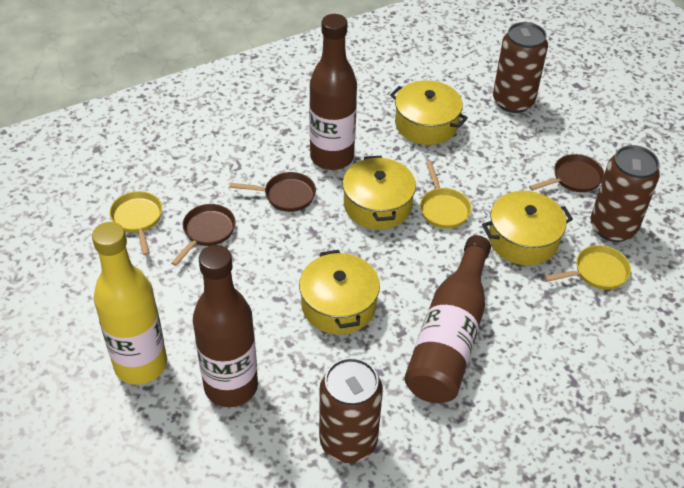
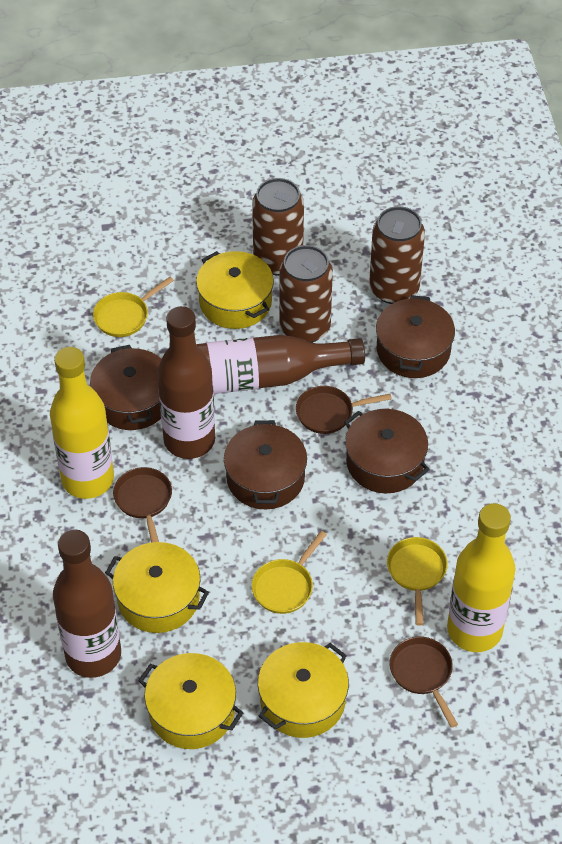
brown pot: none = 0 -> [90,345,161,430] [224,420,307,510] [344,409,430,493] [376,295,455,378] = 4
yellow bottle: [92,222,167,385] = 1 -> [50,347,114,499] [447,503,516,652] = 2

